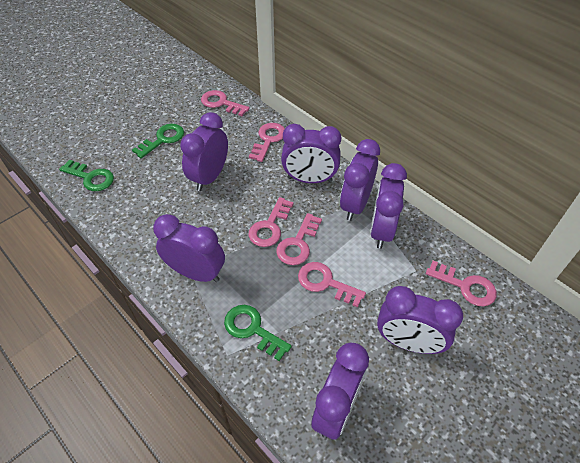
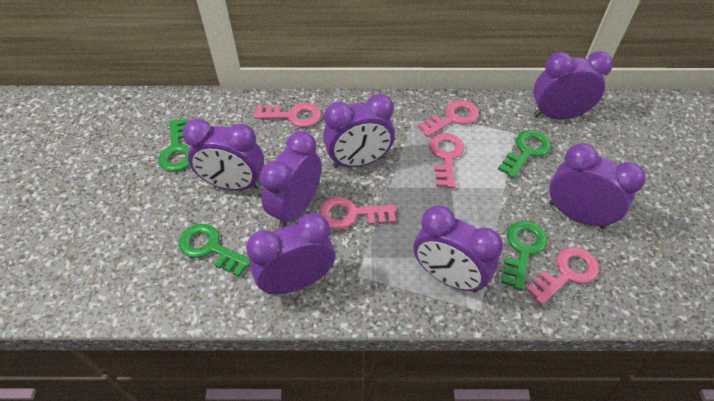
green key: [59,160,114,191] [132,124,184,158] [224,305,292,361] = 3 -> [158,119,190,172] [179,224,250,277] [498,130,551,178] [501,221,548,290] = 4
pink key: [201,90,250,116] [248,197,294,247] [249,123,285,162] [276,213,322,265] [298,262,366,308] [426,260,497,306] = 6 -> [254,103,321,127] [319,197,396,229] [417,100,479,137] [429,133,464,188] [526,247,599,305] = 5

